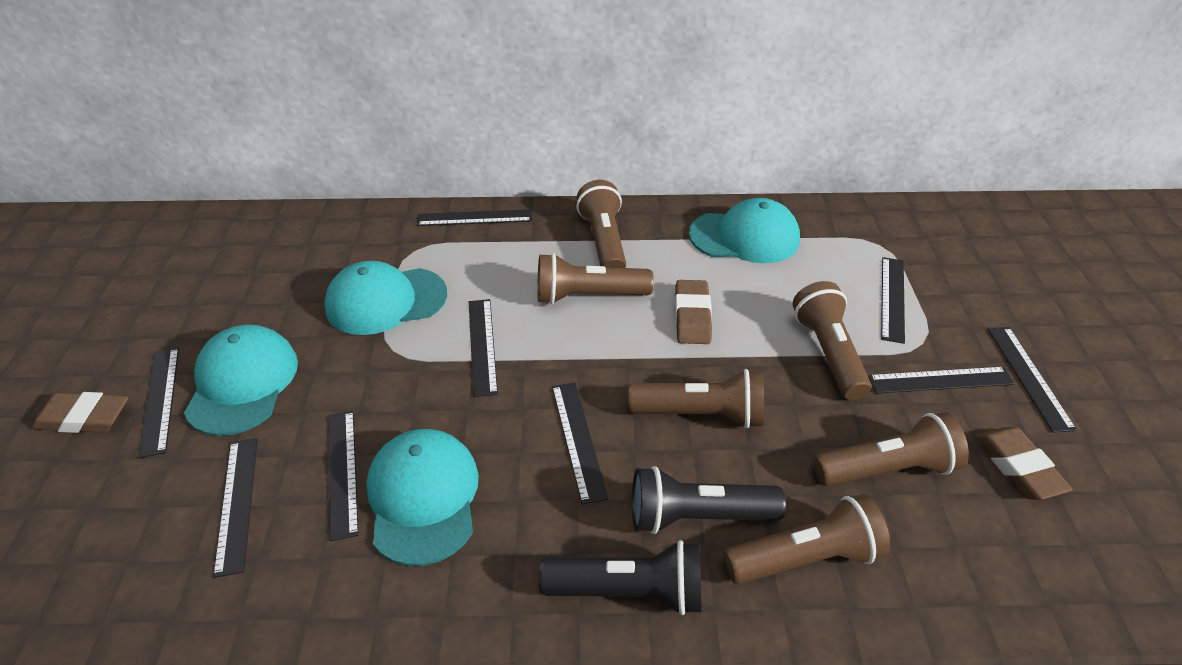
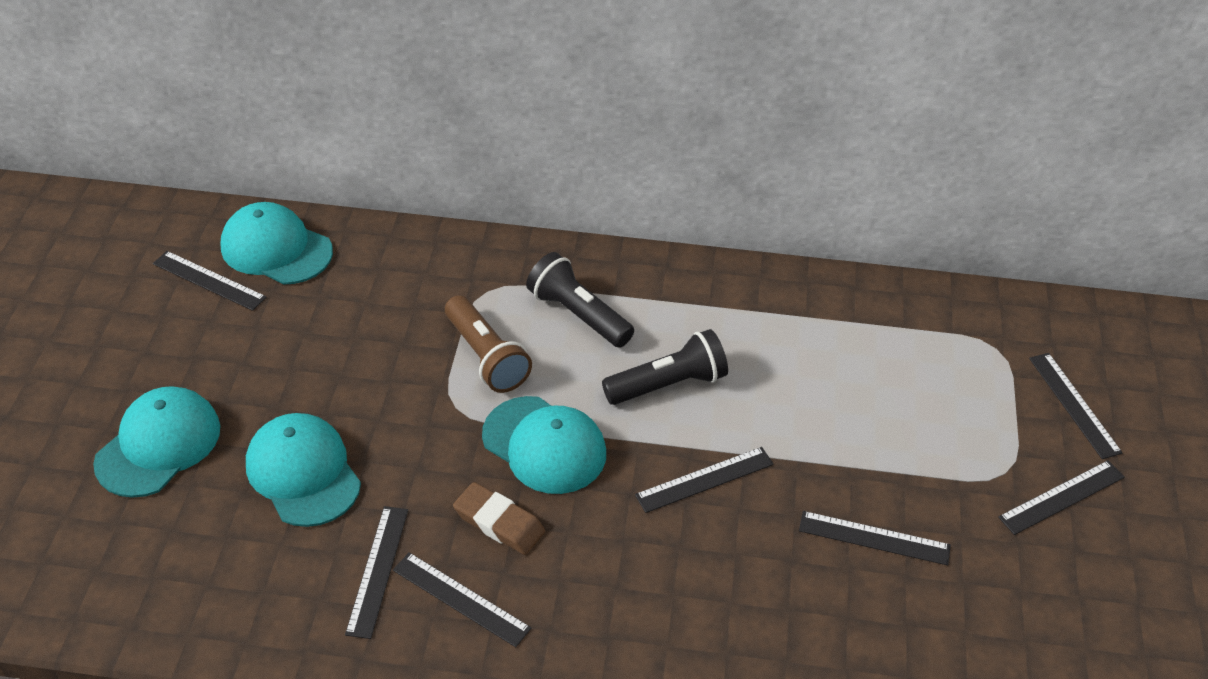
black ruler: [138,347,179,458] [213,438,258,578] [328,411,359,541] [417,209,532,226] [469,299,498,397] [552,383,608,504] [868,367,1015,394] [881,257,905,344] [988,327,1077,433] = 9 -> [153,251,266,311] [345,506,408,639] [393,552,531,647] [635,447,774,513] [799,511,951,565] [998,460,1125,535] [1029,353,1123,459] = 7
brown eraser: [32,392,129,433] [675,280,712,344] [975,427,1073,500] = 3 -> [453,482,545,555] = 1
brown flashlight: [537,253,654,304] [576,180,626,268] [628,369,764,428] [724,494,890,584] [792,281,872,400] [813,412,969,487] = 6 -> [445,295,532,393] = 1

